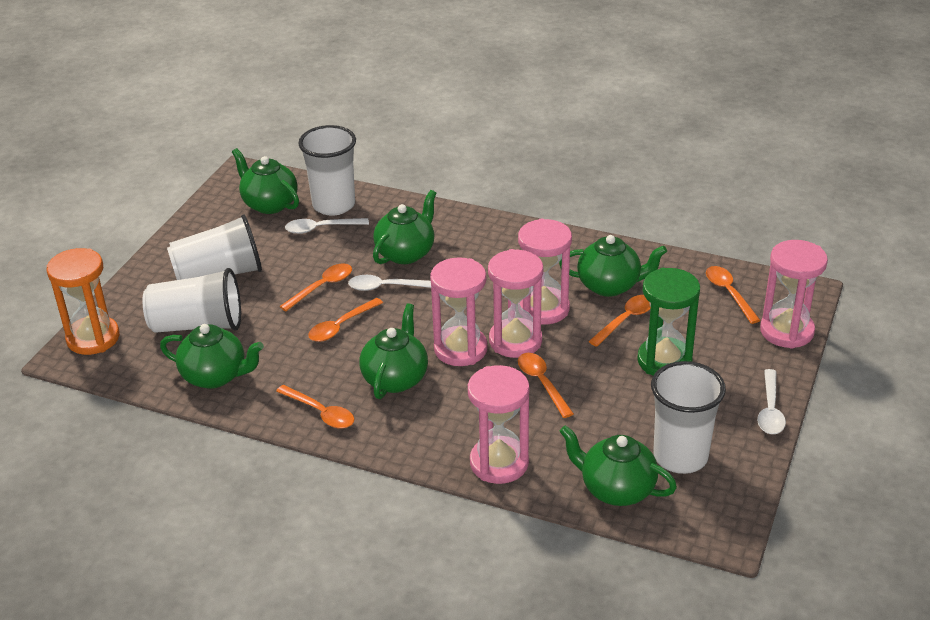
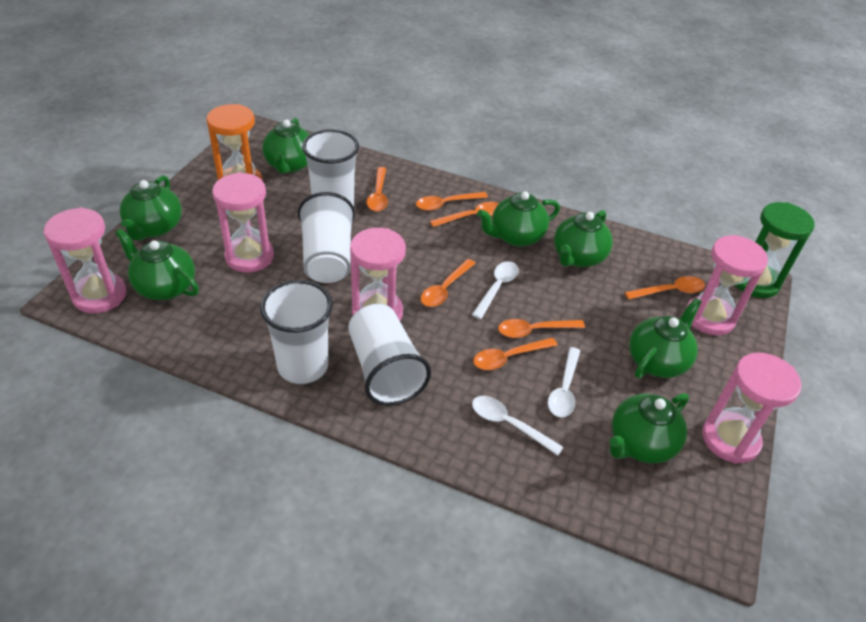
green teapot: [160,324,264,389] [232,148,299,214] [360,303,428,399] [373,190,436,264] [559,235,667,297] [559,425,677,506] = 6 -> [115,228,199,300] [119,175,182,241] [262,118,310,174] [477,192,560,247] [554,210,613,267] [609,393,689,464] [629,298,701,378] = 7
orange spoon: [276,385,354,429] [279,263,352,311] [308,298,383,342] [518,353,574,418] [588,295,651,347] [706,266,761,324] = 6 -> [367,167,388,212] [416,192,488,211] [421,259,476,307] [430,202,499,227] [473,338,558,370] [498,319,585,338] [625,276,705,300] = 7

